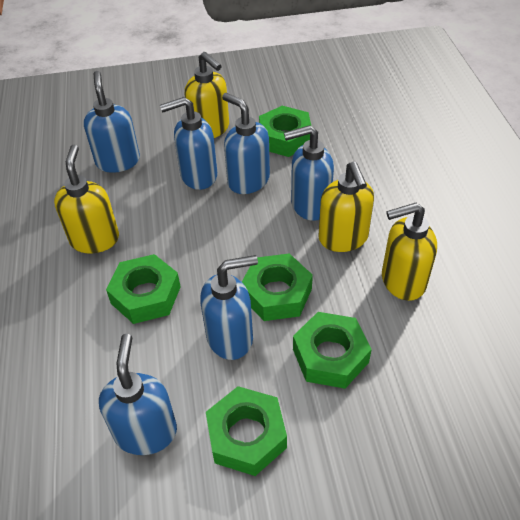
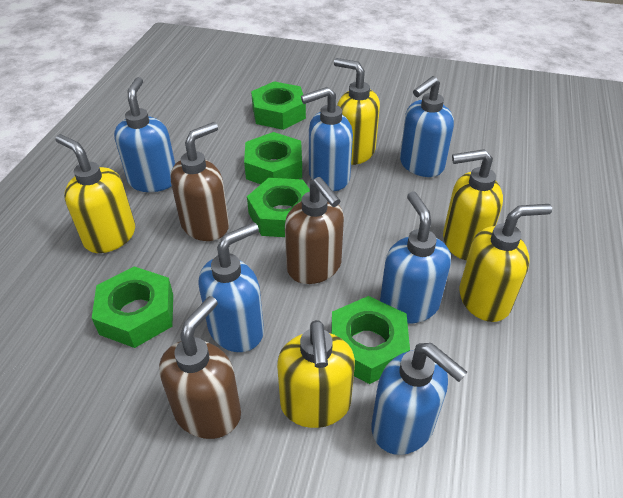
brown soap dispenser: none = 0 -> [159,296,241,439] [171,122,229,241] [285,177,344,284] = 3
yellow soap dispenser: [54,145,119,253] [185,52,229,138] [318,162,374,252] [382,202,437,301] = 4 -> [55,134,135,253] [277,320,355,428] [334,58,380,165] [443,149,503,260] [459,204,552,322] = 5

